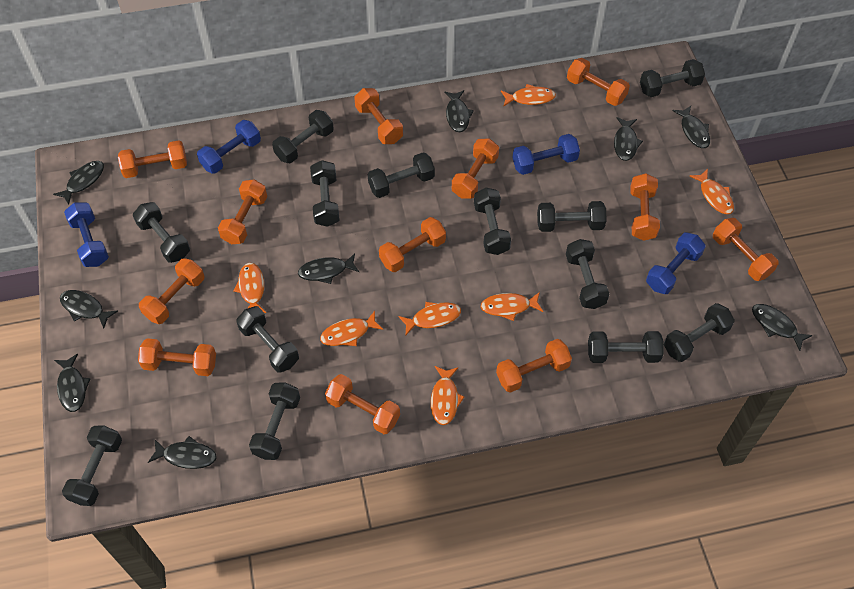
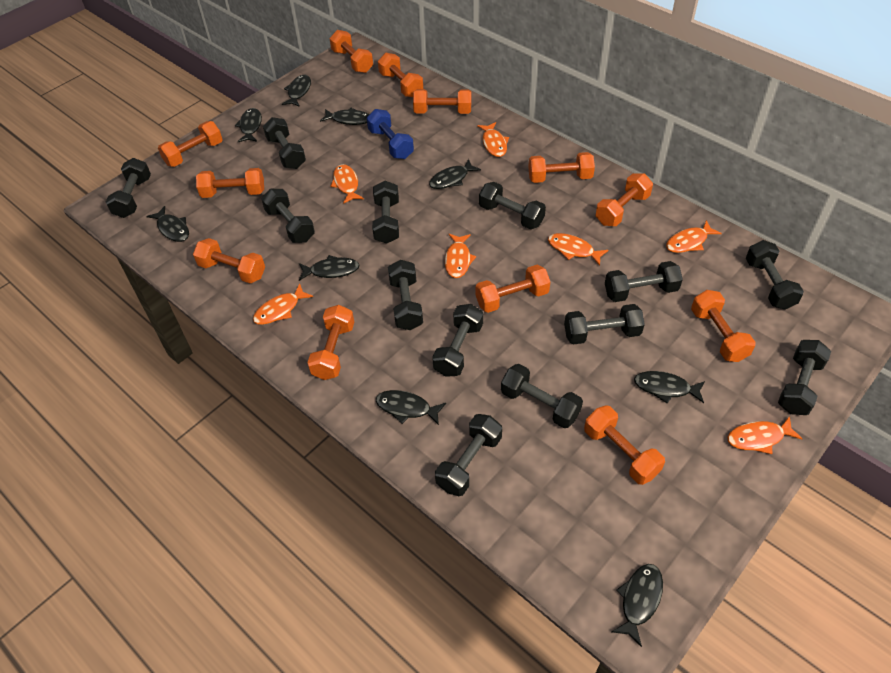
blue dumbbell: [64,203,109,267] [197,120,261,174] [512,134,580,175] [646,232,706,294] = 4 -> [367,109,414,159] = 1

